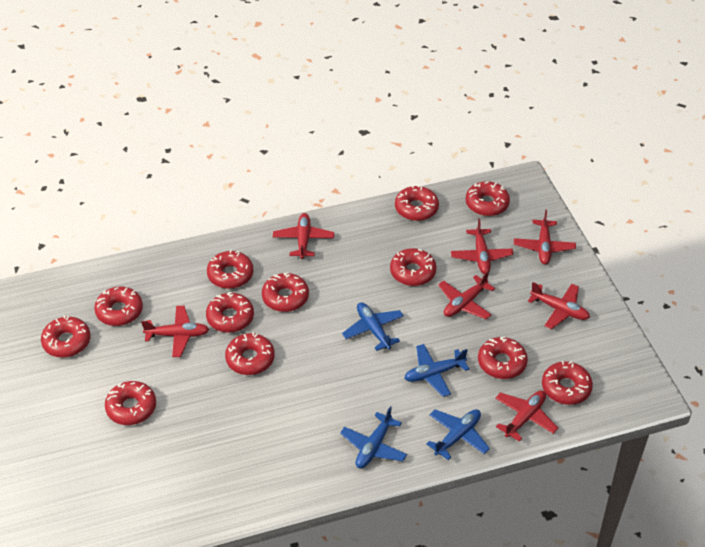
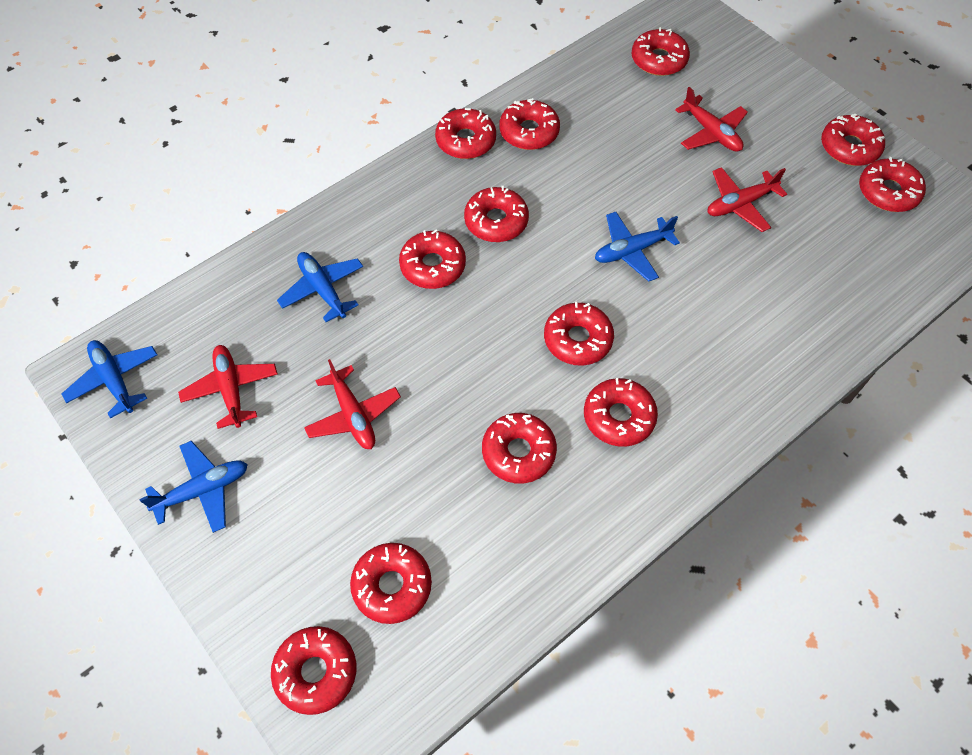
red plane: [141,306,209,357] [273,213,334,259] [438,271,495,320] [451,219,514,274] [495,390,558,442] [514,210,576,264] [528,282,590,329] = 7 -> [178,345,278,429] [304,359,401,449] [675,87,748,152] [708,167,787,232] = 4

